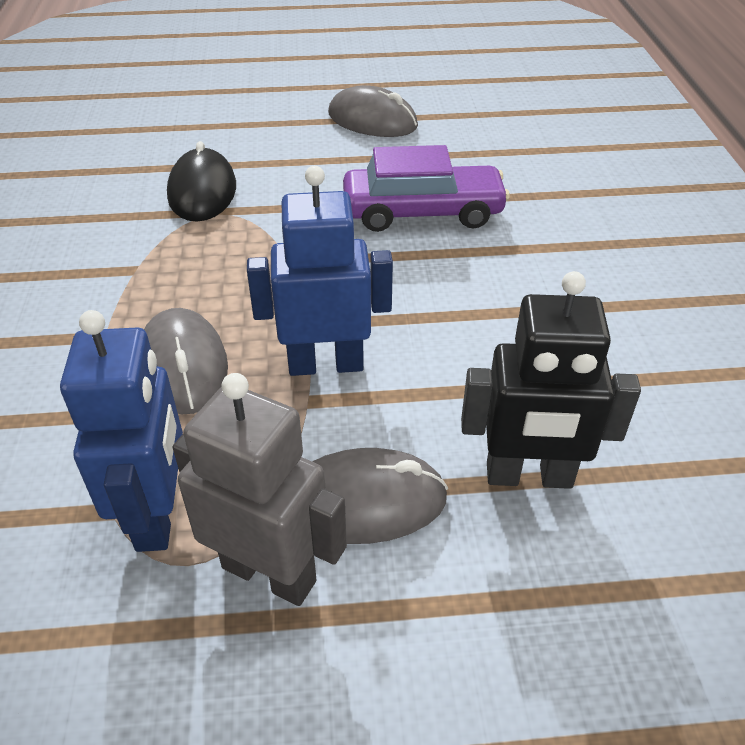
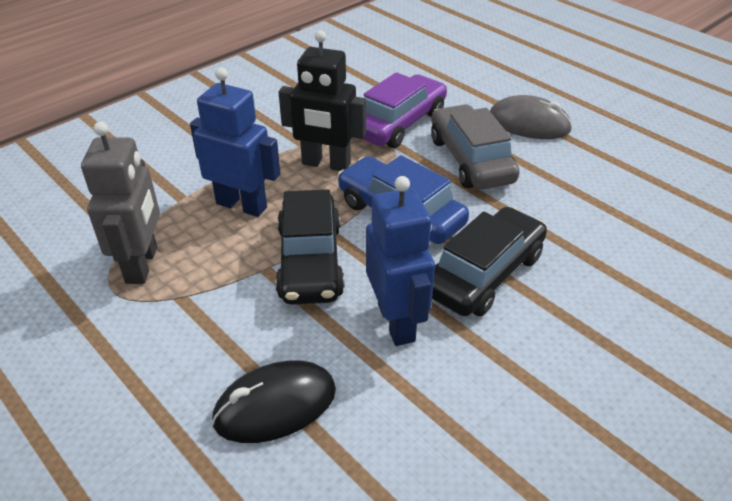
black car: none = 0 -> [275,189,345,305] [432,207,547,316] = 2
blue car: none = 0 -> [337,155,469,244] = 1
grey car: none = 0 -> [431,104,520,190] = 1
grey mouse: [144,308,228,414] [312,448,448,544] [328,85,418,137] = 3 -> [490,95,572,139] = 1

